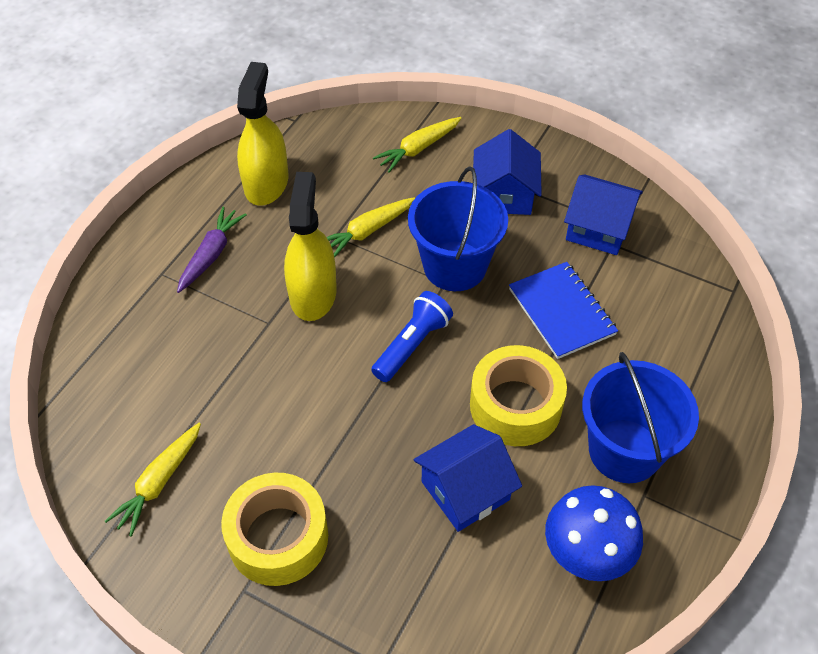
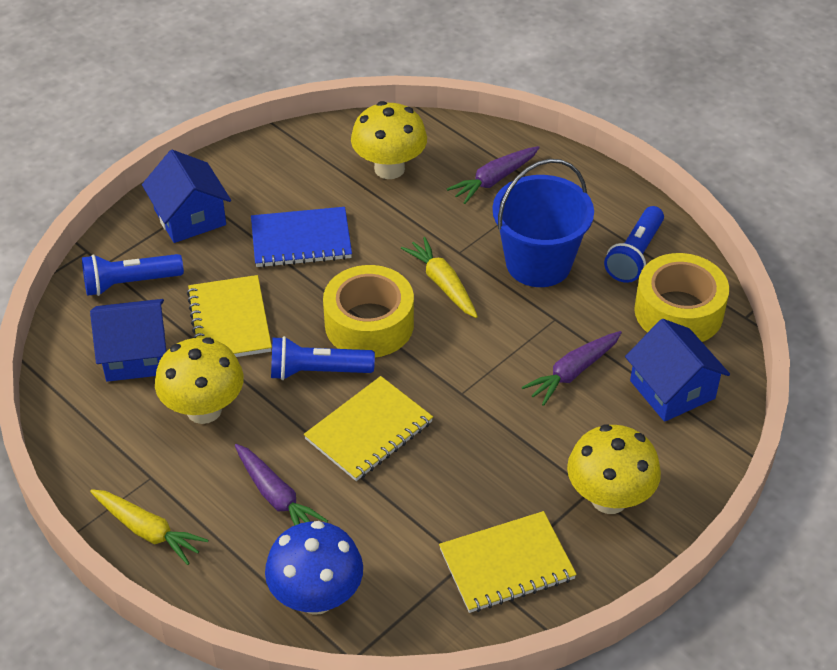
blue bucket: [408,166,508,291] [582,352,699,483] = 2 -> [492,159,594,287] = 1
blue flashlight: [371,291,453,382] = 1 -> [82,254,184,296] [271,336,375,380] [604,206,664,283] = 3
purple carrot: [177,206,247,293] = 1 -> [235,444,328,525] [447,146,540,204] [522,331,622,406] = 3
yellow carrot: [105,423,201,537] [326,197,415,258] [373,117,462,172] = 3 -> [90,489,208,565] [401,237,478,318] = 2
yellow mushroom: none = 0 -> [155,337,244,424] [351,101,427,179] [567,424,661,514] = 3
yellow notebook: none = 0 -> [187,275,272,357] [304,376,433,481] [439,511,577,613] = 3
yellow spray bottle: [237,62,288,206] [284,172,337,321] = 2 -> none = 0

